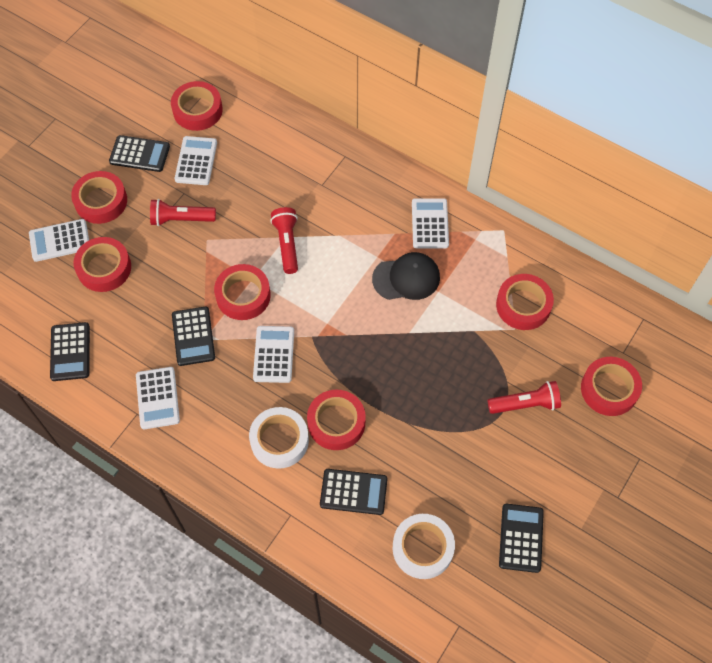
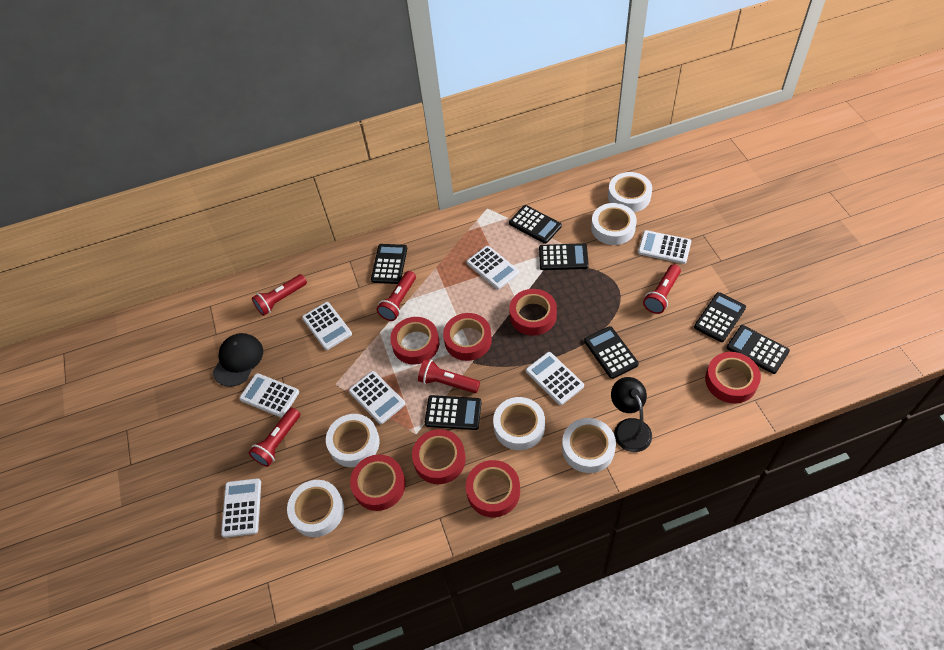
black calculator: [50,322,90,381] [109,135,170,172] [172,307,215,366] [320,469,387,515] [499,504,544,573] = 5 -> [371,244,407,284] [424,395,482,430] [509,205,562,244] [539,243,589,270] [584,326,639,379] [694,292,746,342] [726,325,790,374] = 7
black lamp: none = 0 -> [611,377,652,452] = 1
red flashlight: [150,199,216,226] [270,207,298,274] [487,381,561,414] = 3 -> [249,407,300,467] [252,274,307,316] [377,271,416,321] [418,359,480,393] [643,264,681,314] = 5
white calculator: [29,219,89,262] [136,367,180,429] [175,136,217,185] [253,326,294,383] [412,198,449,248] = 5 -> [221,478,261,538] [239,373,299,418] [302,302,352,350] [349,371,405,424] [467,246,519,289] [526,352,584,405] [638,230,691,264] = 7
white tape: [249,407,309,469] [393,514,455,579] = 2 -> [287,480,344,537] [326,414,380,467] [493,397,545,450] [562,418,616,473] [591,203,637,245] [608,172,652,212] = 6

